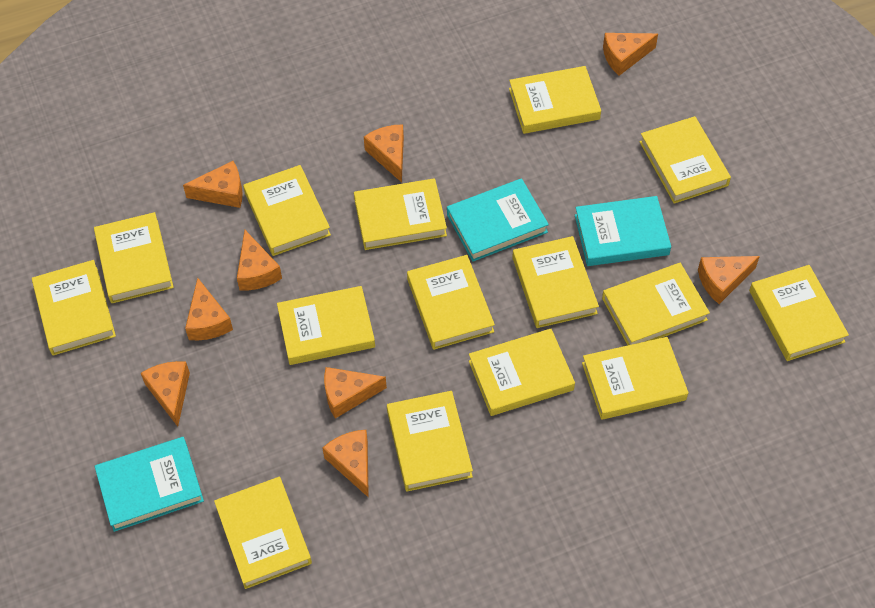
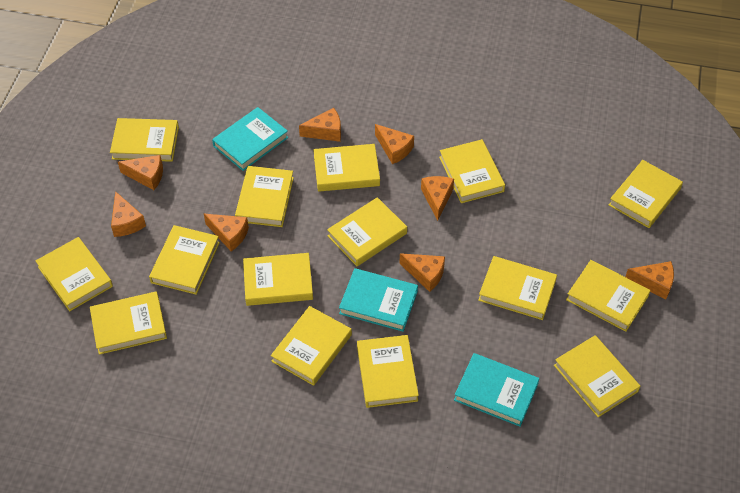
orange cheese: [141,361,190,427] [183,161,243,208] [185,278,233,340] [237,230,282,291] [323,430,369,498] [324,367,387,419] [364,124,404,182] [603,33,658,76] [698,256,760,304] = 9 -> [111,191,146,237] [118,155,163,190] [204,214,249,251] [299,108,341,142] [375,124,414,164] [399,253,445,292] [421,176,454,221] [625,261,674,299] = 8

